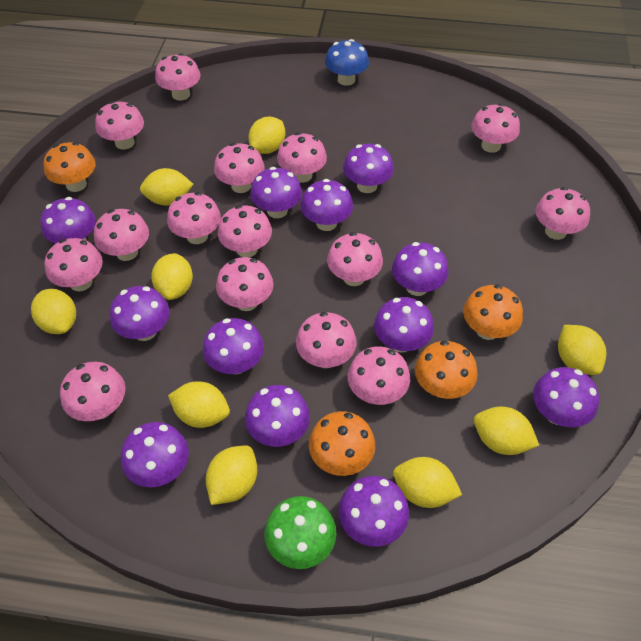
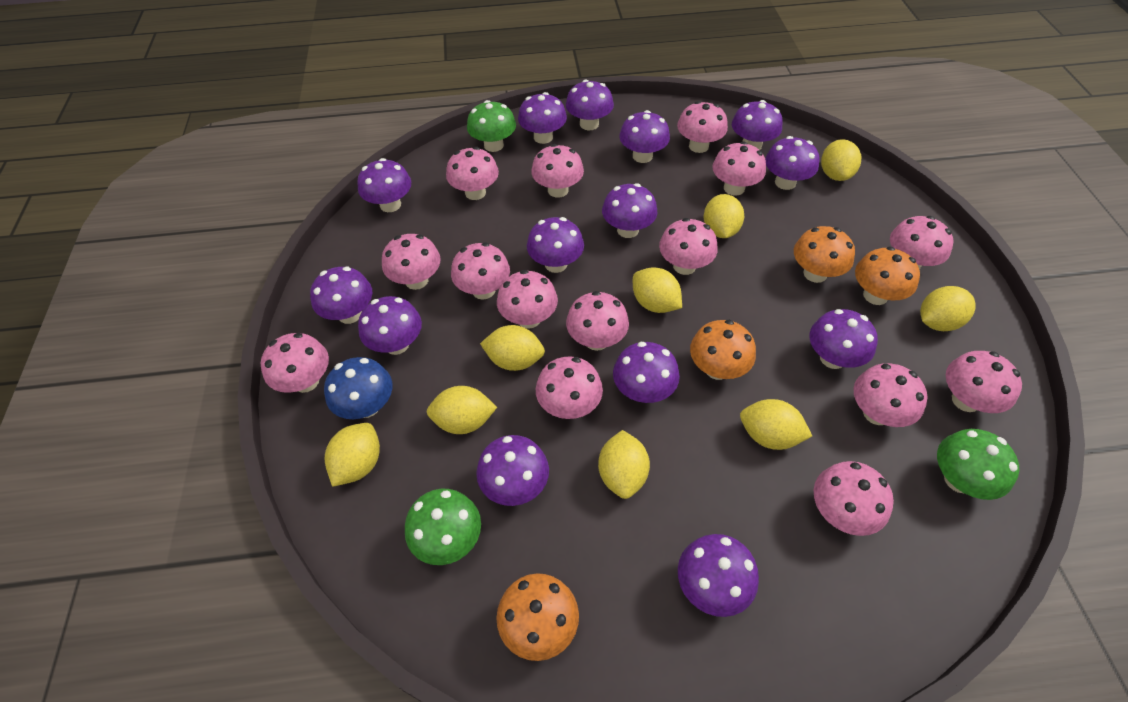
green mushroom: [264,496,337,569] = 1 -> [405,489,481,565] [467,100,516,152] [937,429,1020,500] = 3
purple mushroom: [40,197,96,243] [110,286,170,341] [121,422,189,488] [203,318,264,374] [245,385,310,447] [250,167,302,218] [300,179,353,231] [338,476,409,547] [343,144,394,193] [374,297,434,353] [392,242,449,296] [533,367,599,427] = 12 -> [310,267,372,324] [357,158,411,212] [358,296,422,355] [476,435,549,506] [518,92,567,144] [527,217,584,273] [566,80,614,130] [602,183,657,238] [613,342,680,403] [619,110,670,163] [678,534,759,617] [732,100,783,150] [765,136,819,190] [810,309,878,369] = 14

